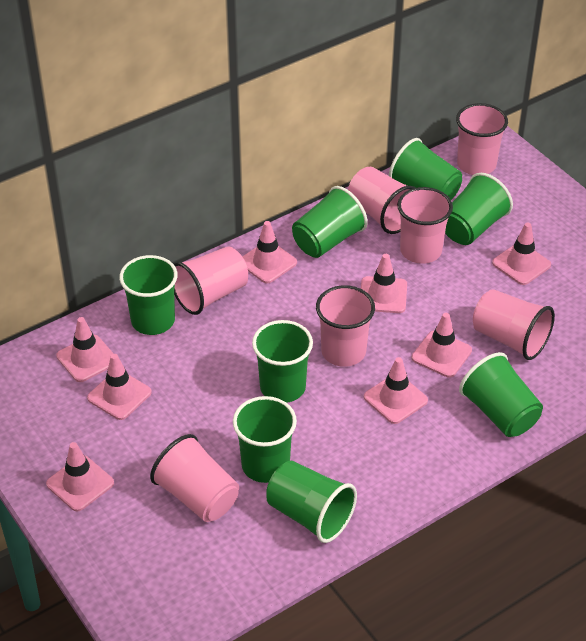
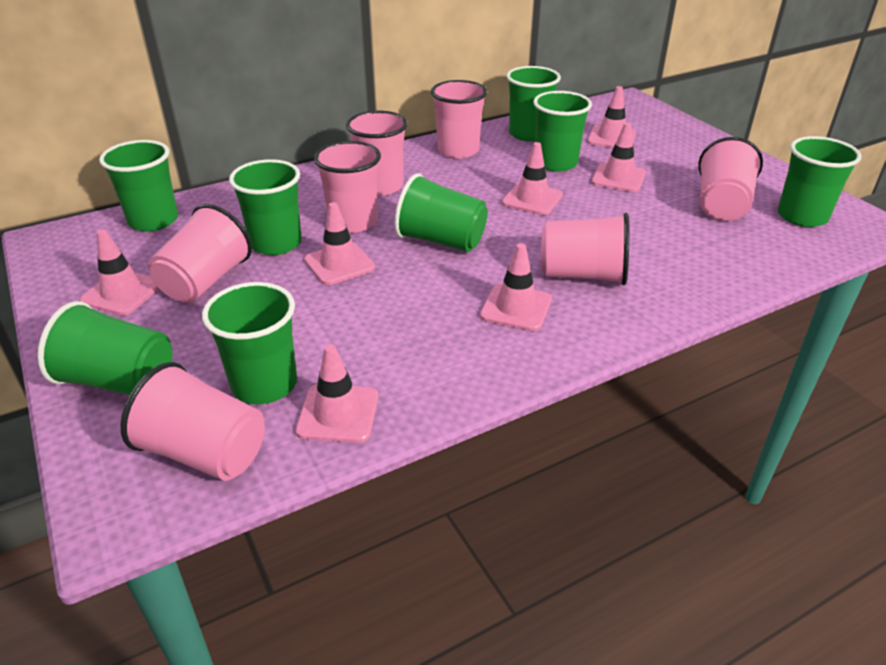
pink traffic cone: [46,442,114,512] [56,317,114,382] [87,354,152,420] [242,221,297,283] [361,254,407,313] [364,357,428,424] [411,313,472,378] [492,223,551,285] = 8 -> [80,229,159,315] [295,344,379,443] [304,202,375,285] [480,243,552,331] [502,142,563,215] [587,86,636,148] [591,123,646,192] = 7

